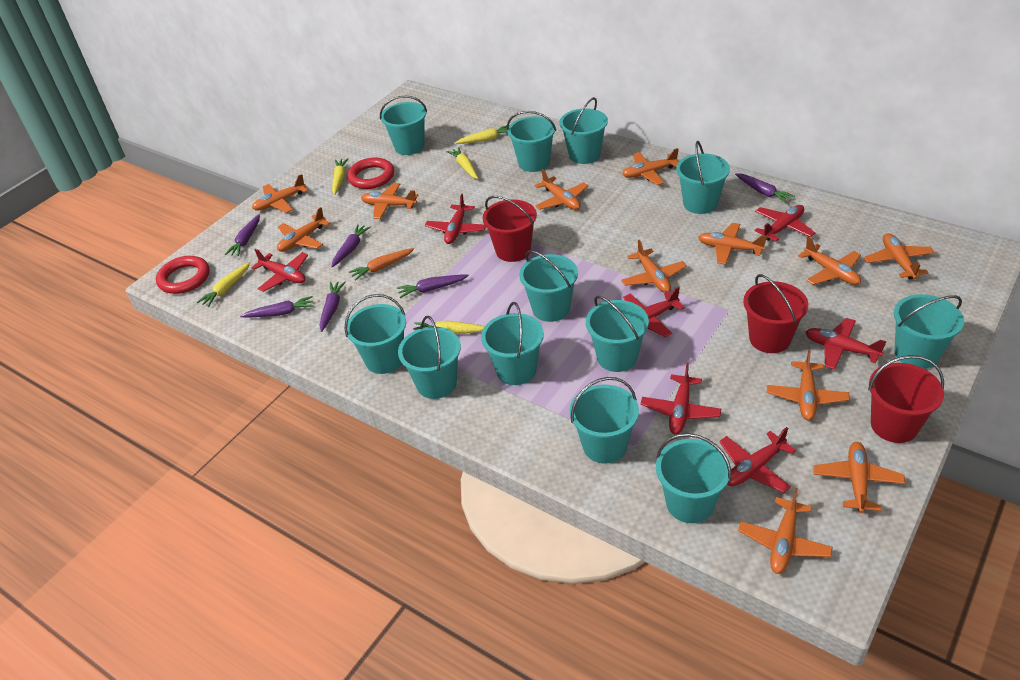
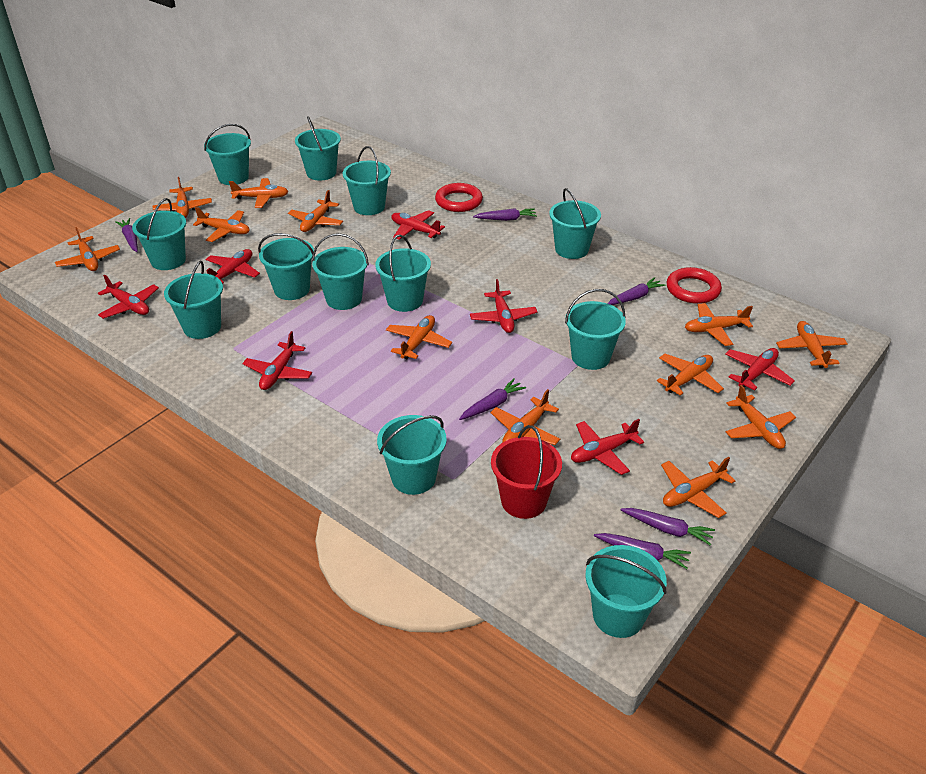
orange carrot: [349,248,414,281] = 1 -> none = 0
red bucket: [483,196,537,262] [743,274,809,353] [868,355,944,443] = 3 -> [491,425,562,519] = 1
yellow carrot: [197,262,250,307] [332,158,348,195] [413,321,485,334] [446,147,478,179] [455,125,510,144] = 5 -> none = 0

